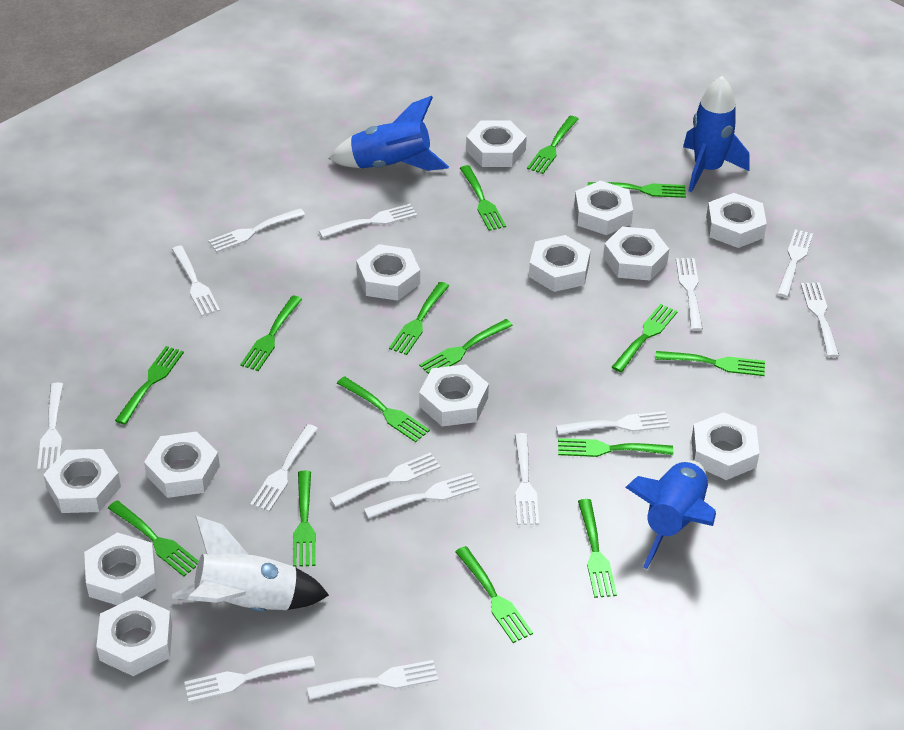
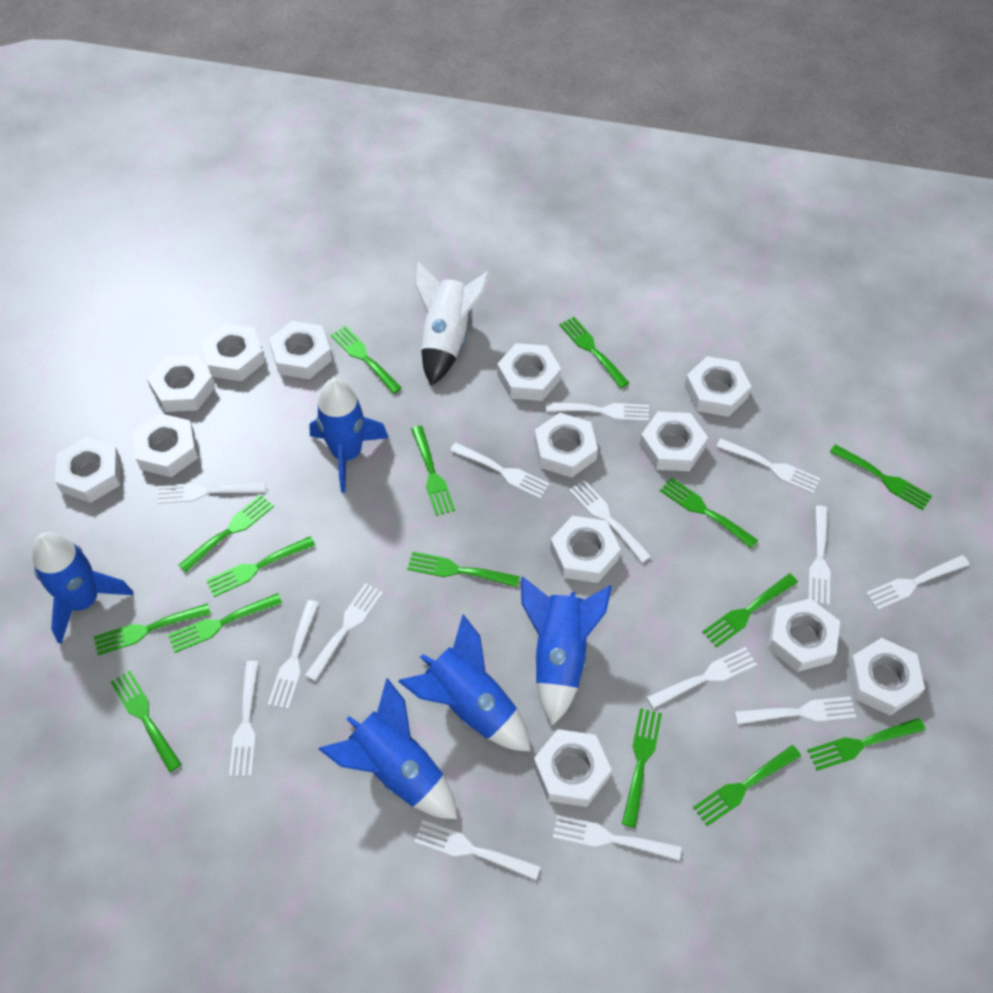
blue rocket: [329,96,449,171] [625,460,716,569] [683,76,749,192] = 3 -> [32,532,133,644] [309,378,389,493] [319,678,457,819] [398,614,530,752] [521,577,612,725] = 5
white nut: [43,449,121,513] [84,532,157,605] [96,596,172,676] [144,431,220,498] [356,244,420,301] [419,364,489,426] [466,120,527,167] [529,235,591,292] [574,181,633,235] [603,227,669,281] [691,412,759,480] [706,193,767,248] = 12 -> [55,437,121,503] [133,413,198,477] [147,355,215,412] [201,323,265,381] [269,321,332,379] [497,343,561,401] [533,729,612,807] [534,413,598,478] [550,516,621,583] [639,412,708,471] [685,356,751,417] [768,598,840,672] [848,638,925,716] = 13

